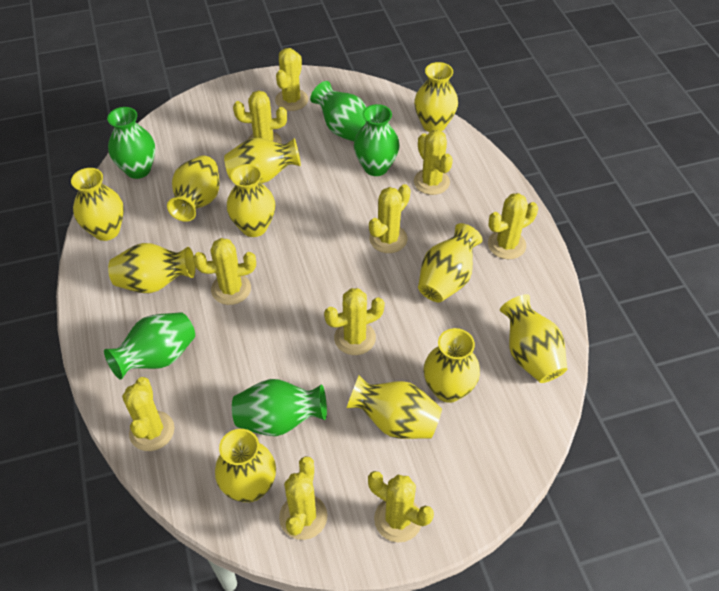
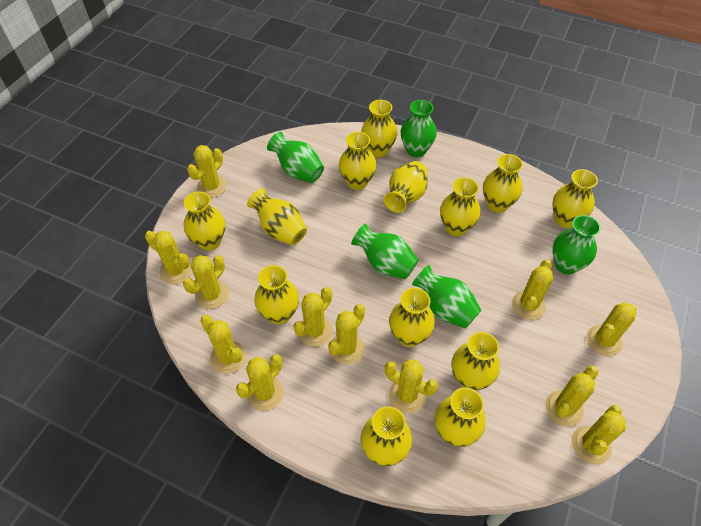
yellow cactus: [122,377,174,451] [193,238,256,305] [233,90,287,143] [275,48,308,111] [279,456,327,540] [324,288,385,355] [368,471,434,543] [369,184,411,253] [414,130,453,195] [488,193,538,259] = 10 -> [145,231,192,284] [183,255,229,309] [187,145,227,198] [200,315,246,374] [236,354,284,411] [294,287,333,347] [328,304,365,365] [385,359,438,413] [512,259,553,320] [545,366,599,427] [572,405,626,464] [586,302,637,356] = 12
yellow vase: [71,168,124,241] [108,243,195,293] [167,155,220,222] [215,429,276,502] [224,138,301,184] [227,164,275,237] [347,375,442,439] [414,62,458,132] [418,223,483,302] [424,328,480,403] [500,294,567,383] = 11 -> [184,191,225,251] [247,188,307,245] [255,265,299,325] [339,132,377,190] [361,100,397,157] [361,406,412,466] [384,161,428,213] [389,288,435,347] [434,387,486,447] [440,177,480,236] [452,332,500,390] [483,154,523,213] [553,169,598,228] = 13

